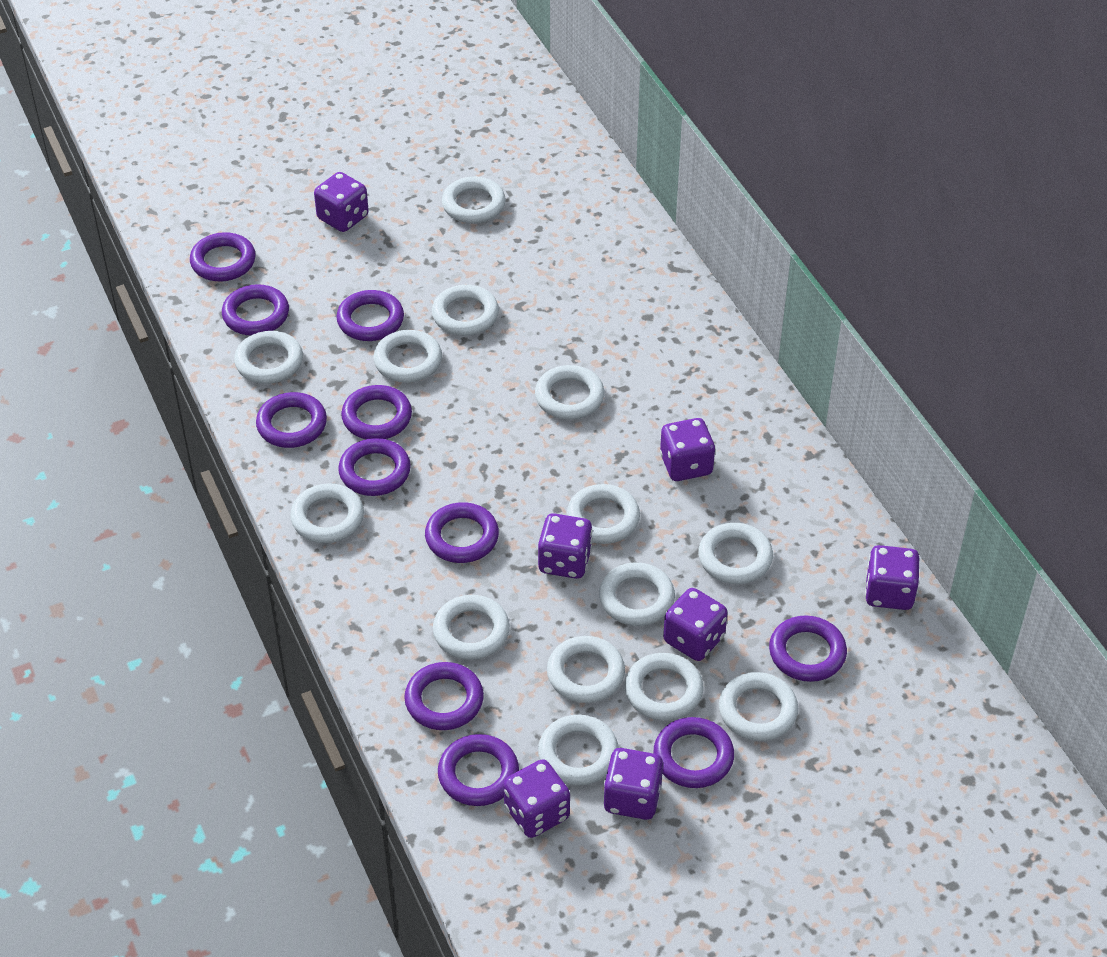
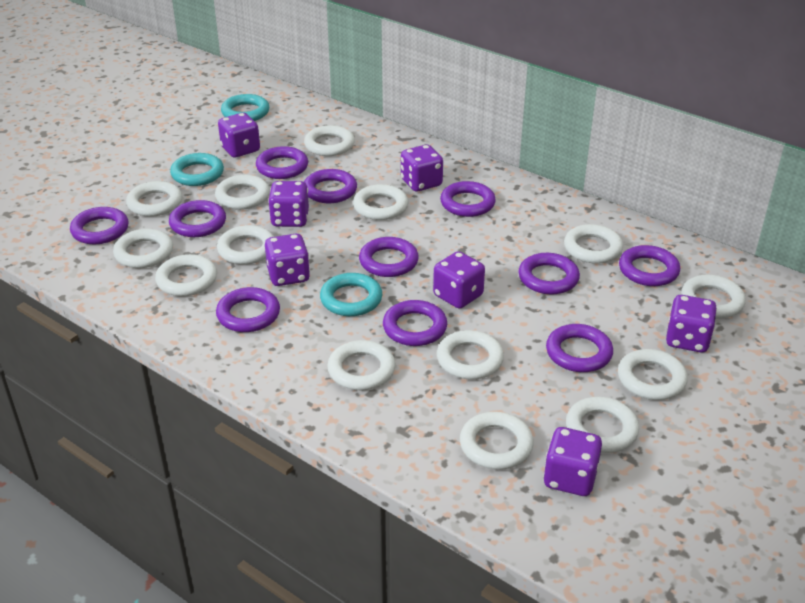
turquoise ring: none = 0 -> [170,153,224,186] [221,94,269,121] [320,273,382,316] = 3

